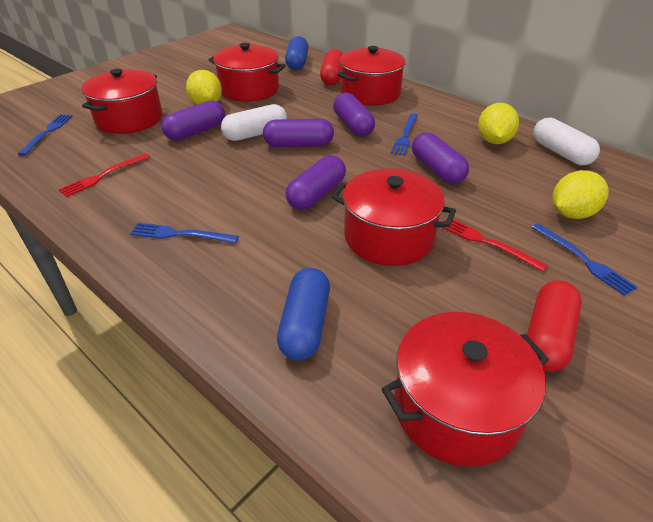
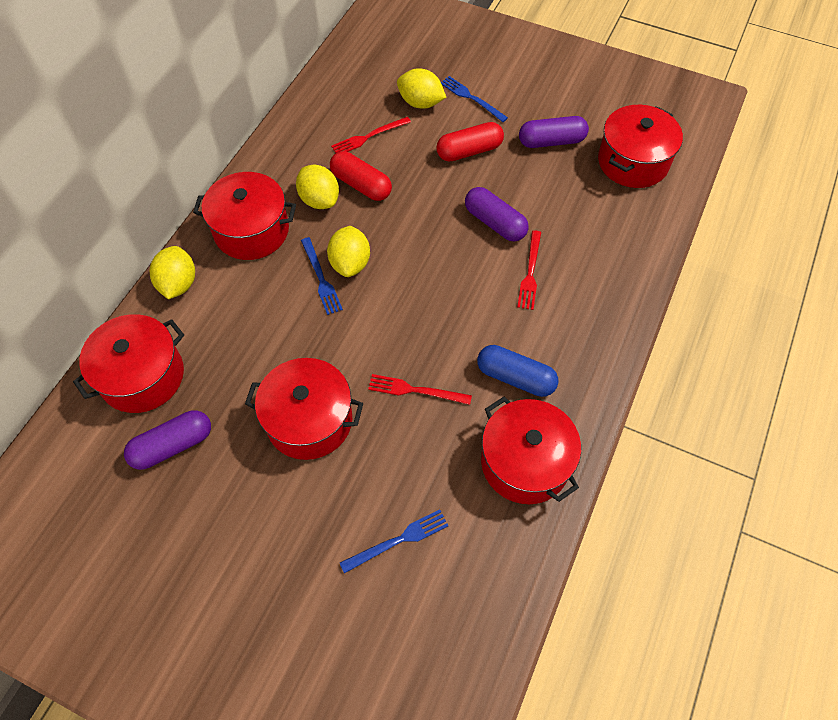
blue capsule: [277,268,330,360] [285,36,308,70] = 2 -> [477,345,559,397] = 1
blue fork: [18,114,72,156] [130,223,239,243] [391,113,418,156] [531,223,637,296] = 4 -> [301,237,343,315] [340,510,449,573] [441,76,508,122] = 3
purple capsule: [161,100,225,141] [263,119,334,147] [286,155,346,210] [333,93,375,136] [412,132,469,184] = 5 -> [124,410,211,470] [465,187,529,241] [519,116,589,148] = 3
red fork: [58,153,150,197] [441,218,548,272] = 2 -> [331,117,411,153] [368,374,472,405] [517,230,541,310] = 3
white capsule: [221,104,287,141] [533,118,600,165] = 2 -> none = 0
yellow lemon: [186,70,222,105] [478,103,519,144] [552,170,609,219] = 3 -> [150,246,195,299] [296,165,339,209] [327,226,370,277] [397,68,446,109] = 4

